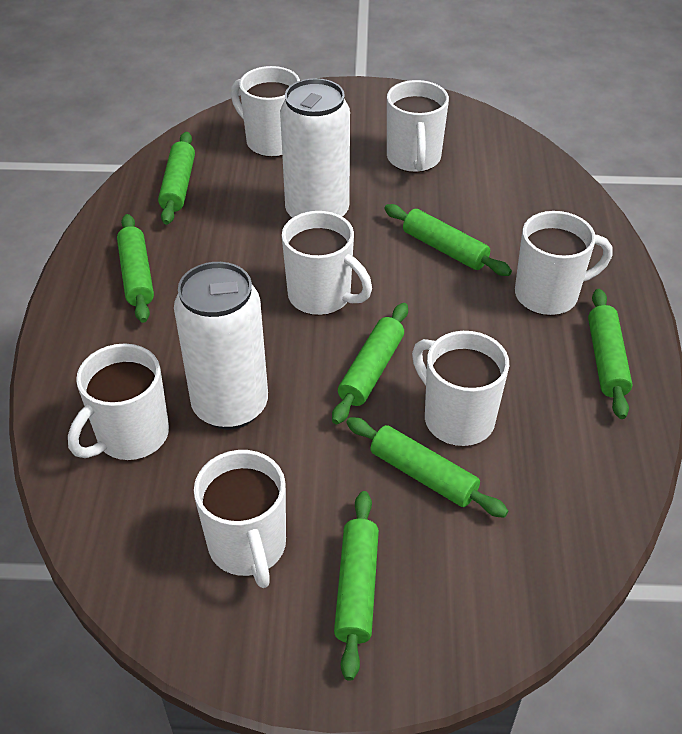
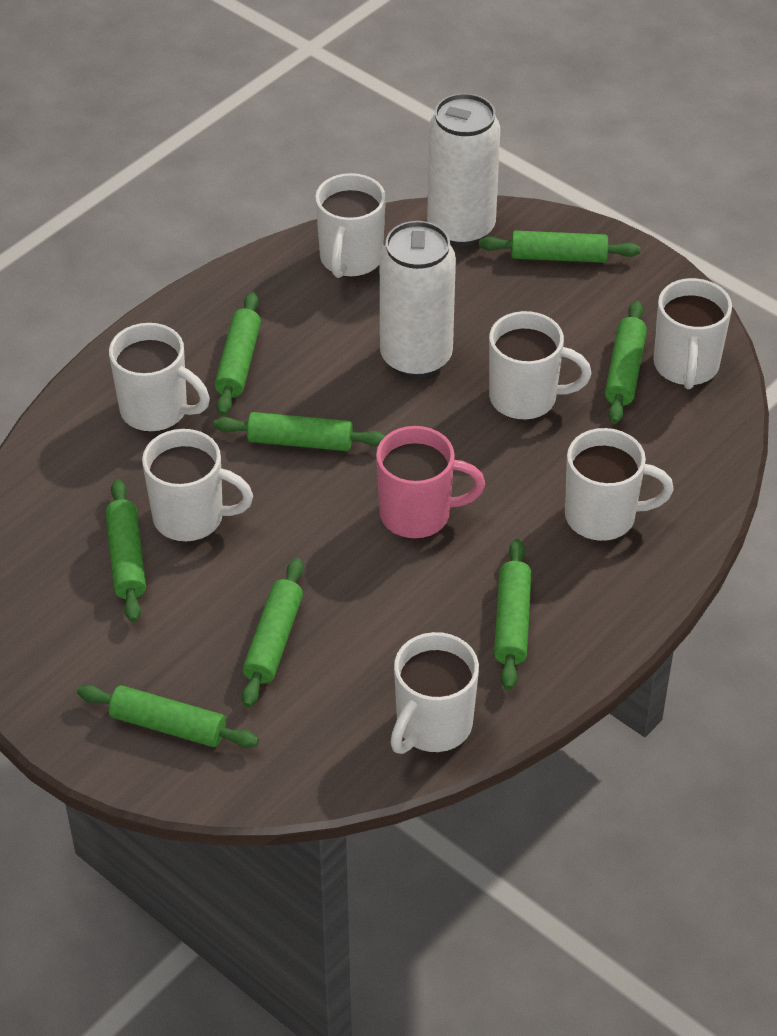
green rolling pin: [117,214,154,323] [158,132,195,225] [332,303,408,424] [334,491,379,681] [346,417,508,518] [384,204,512,276] [588,289,633,419] = 7 -> [77,685,259,748] [106,479,146,622] [214,412,386,451] [215,292,261,416] [242,558,303,708] [479,231,640,263] [494,539,532,690] [605,301,647,424] = 8
pink mug: none = 0 -> [376,426,485,539] = 1

